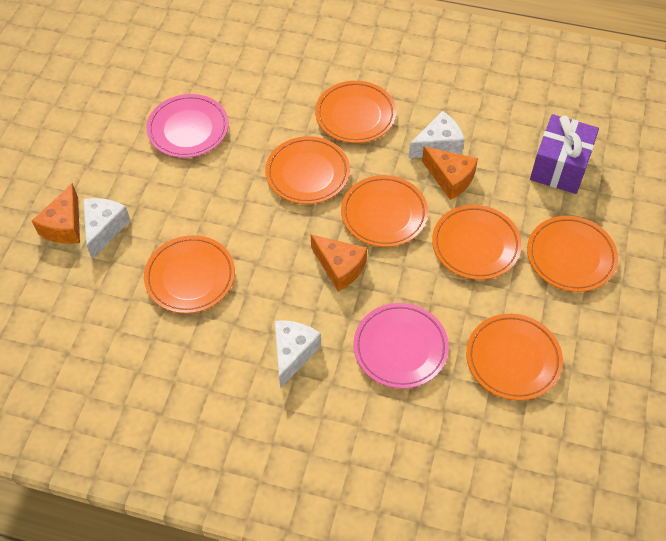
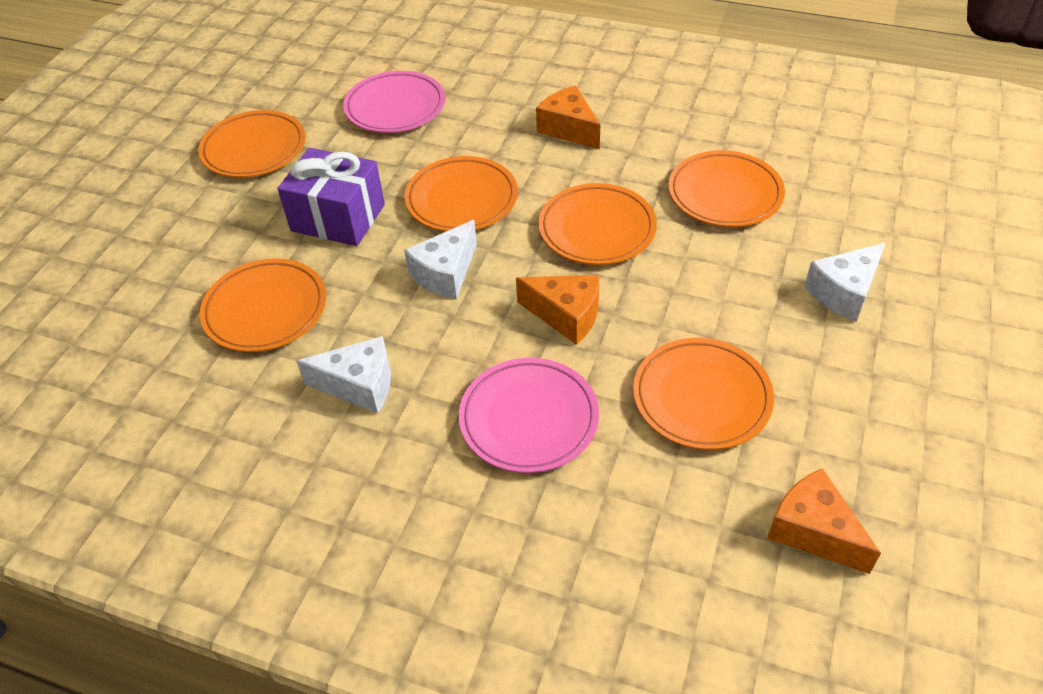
orange plate: [144,235,235,314] [265,136,350,204] [315,81,396,143] [341,175,428,247] [432,205,522,280] [466,314,563,401] [527,216,618,292] = 7 -> [198,110,306,178] [200,258,326,352] [404,156,518,232] [538,183,657,265] [633,338,774,450] [668,150,785,227] = 6

